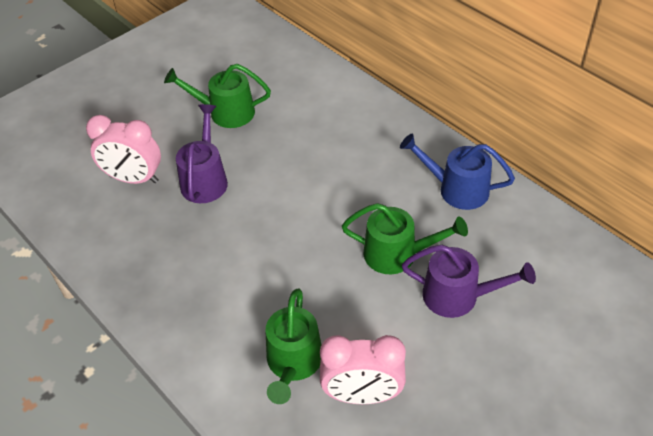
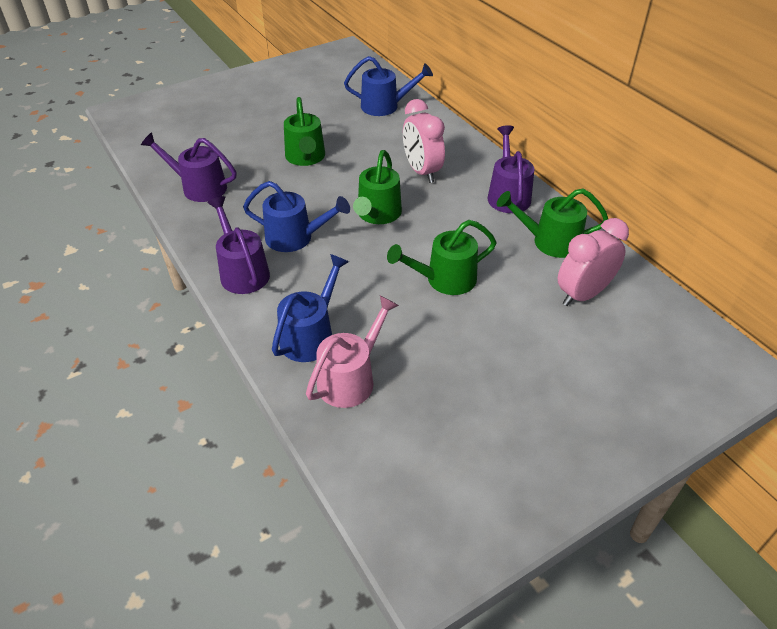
blue watering can: [400,134,515,210] = 1 -> [243,181,350,252] [272,254,349,362] [344,56,433,116] = 3
green watering can: [164,64,271,128] [266,289,322,404] [342,203,468,274] = 3 -> [284,97,325,166] [353,150,402,224] [387,220,497,295] [497,188,608,258] = 4
pink watering can: none = 0 -> [306,296,399,408] = 1
purple watering can: [176,104,228,203] [402,245,536,318] = 2 -> [141,132,237,202] [207,196,270,294] [488,125,534,213] = 3

